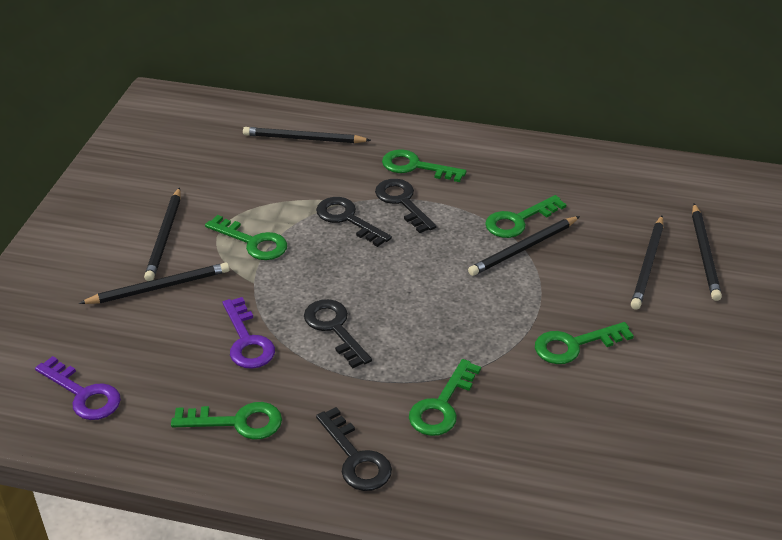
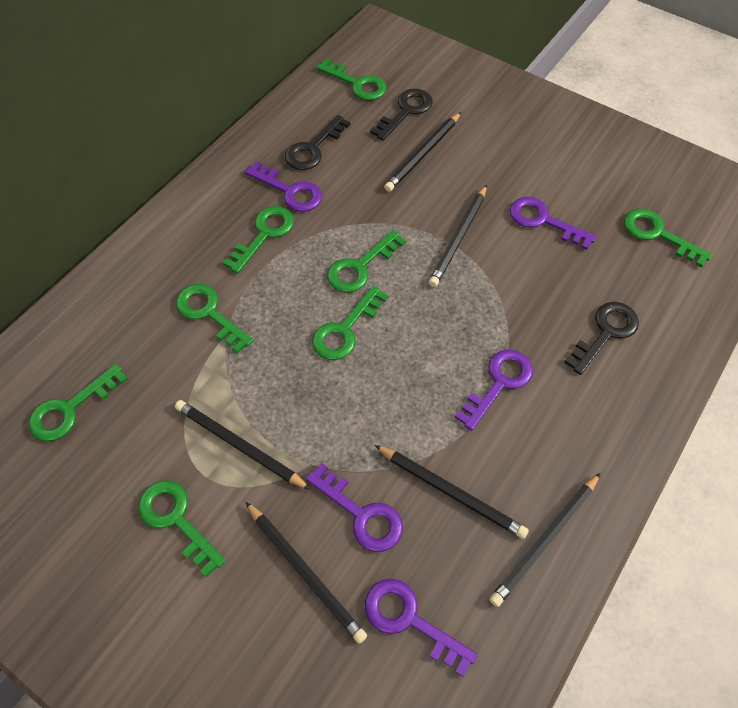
black key: [304,299,372,368] [316,197,392,247] [316,407,392,491] [375,179,436,233] = 4 -> [285,115,351,170] [370,89,433,141] [564,302,639,375] = 3
green key: [171,402,282,439] [205,215,287,260] [382,149,467,182] [409,359,481,436] [485,195,567,238] [535,322,634,364] = 6 -> [29,364,128,441] [138,480,226,577] [176,284,254,353] [223,206,294,274] [312,285,388,360] [316,58,386,100] [327,230,406,293] [624,209,712,267] = 8
purple key: [35,356,121,420] [223,297,275,369] = 2 -> [245,161,322,212] [306,463,403,552] [365,579,478,677] [455,349,533,431] [510,197,597,250] = 5

